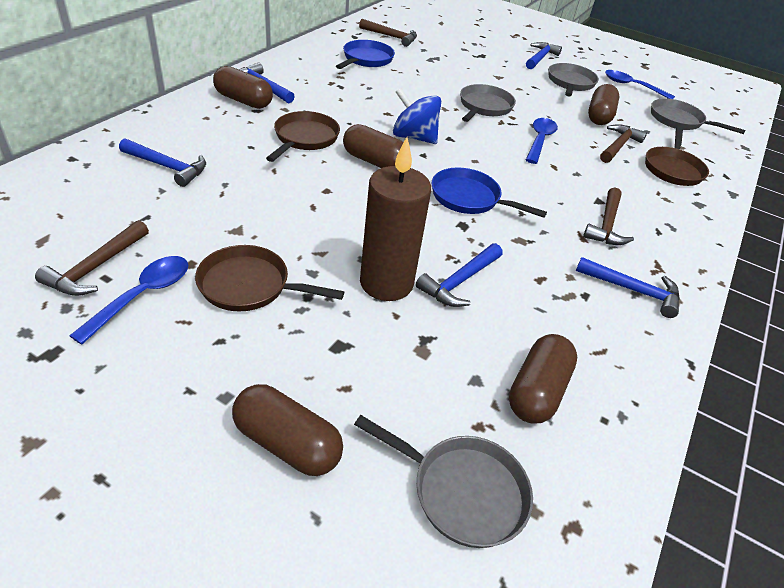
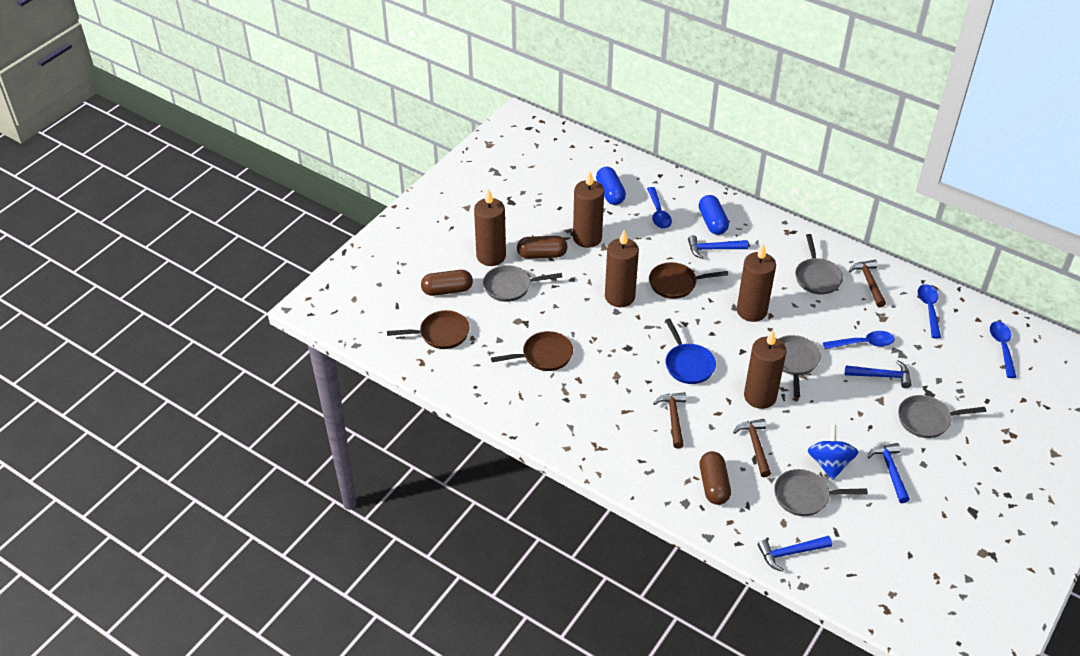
blue capsule: none = 0 -> [596,167,626,205] [699,195,729,235] = 2
blue hammer: [119,138,206,187] [239,63,295,103] [416,243,503,307] [526,42,562,69] [576,257,680,318] = 5 -> [688,235,748,259] [758,536,832,572] [845,360,912,388] [867,443,910,503] = 4
blue pan: [336,40,395,69] [432,167,547,218] = 2 -> [665,319,716,384] = 1
blue spoon: [69,256,189,345] [526,118,558,164] [605,70,675,99] = 3 -> [647,187,672,229] [823,331,895,349] [918,284,941,338] [990,321,1017,378] = 4
brown candle: [360,137,431,301] = 1 -> [474,189,506,266] [573,171,604,248] [605,230,639,307] [737,244,776,322] [744,330,786,409] = 5
brown capsule: [213,66,273,109] [232,384,343,476] [343,124,404,168] [509,334,577,423] [588,84,619,125] = 5 -> [421,270,473,296] [517,236,568,259] [700,451,731,505] = 3
brown hammer: [35,220,149,296] [359,19,417,47] [583,188,634,245] [600,124,647,163] = 4 -> [653,392,686,449] [733,419,771,477] [849,260,886,307] = 3
grey pan: [354,415,533,548] [460,84,516,122] [548,63,599,97] [651,98,745,134] = 4 -> [483,265,562,302] [774,469,868,516] [779,335,821,398] [795,234,843,295] [898,395,986,438] = 5

